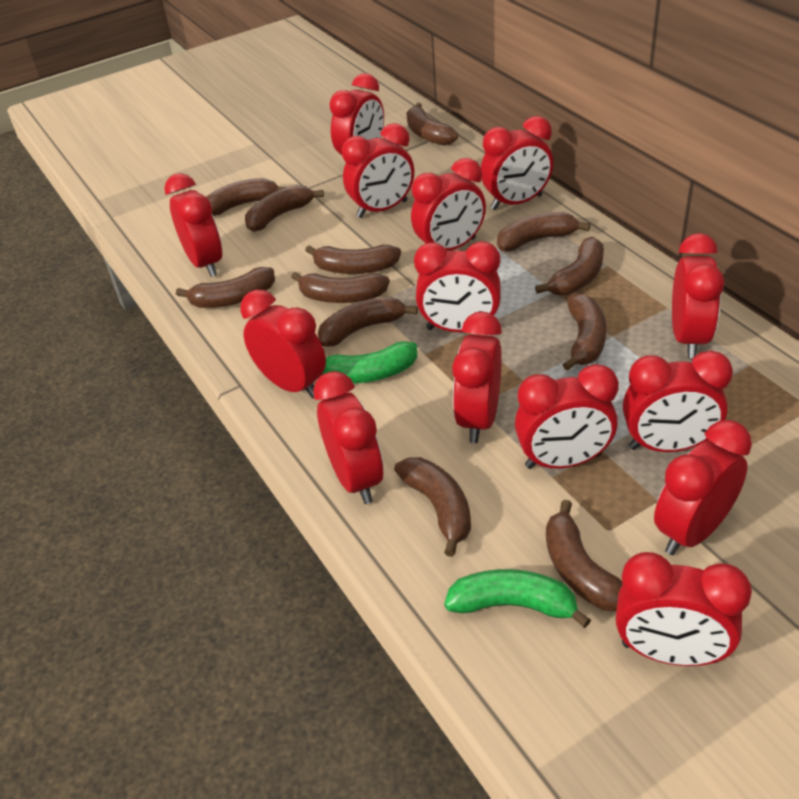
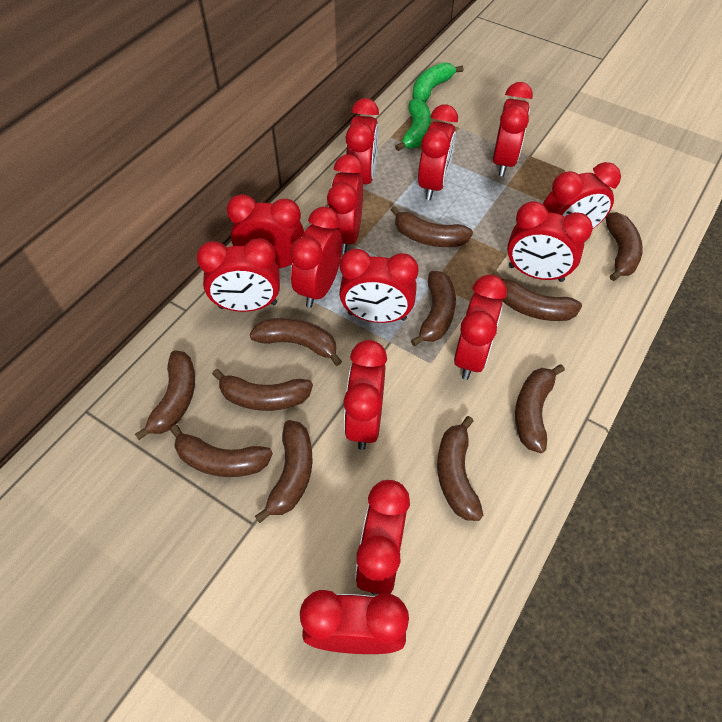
brown banana: [176,267,275,308] [206,178,287,216] [245,185,324,232] [291,271,390,303] [305,245,401,274] [318,297,418,347] [394,457,471,557] [406,103,458,146] [497,212,590,252] [535,237,604,295] [546,500,622,612] [563,293,606,371] = 12 -> [135,350,195,440] [170,425,273,477] [212,369,313,411] [249,318,342,366] [255,420,312,523] [391,206,473,247] [411,271,456,346] [437,416,483,521] [492,271,582,321] [515,364,565,453] [606,212,643,281] = 11

